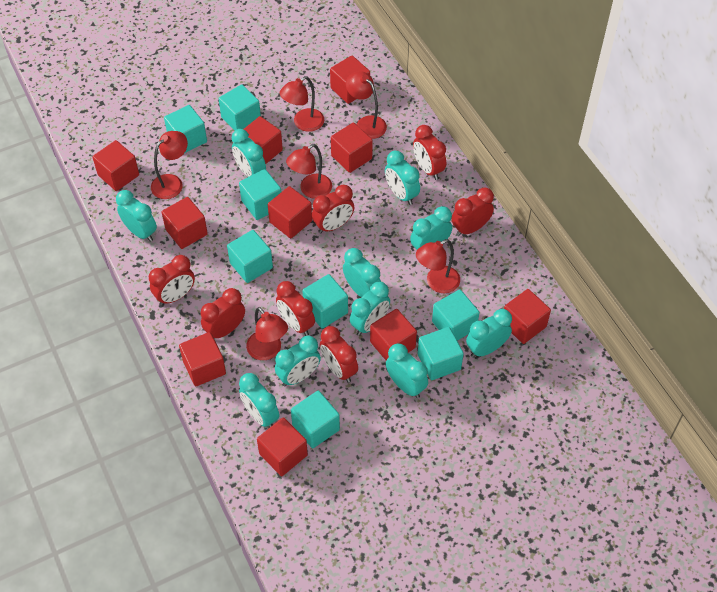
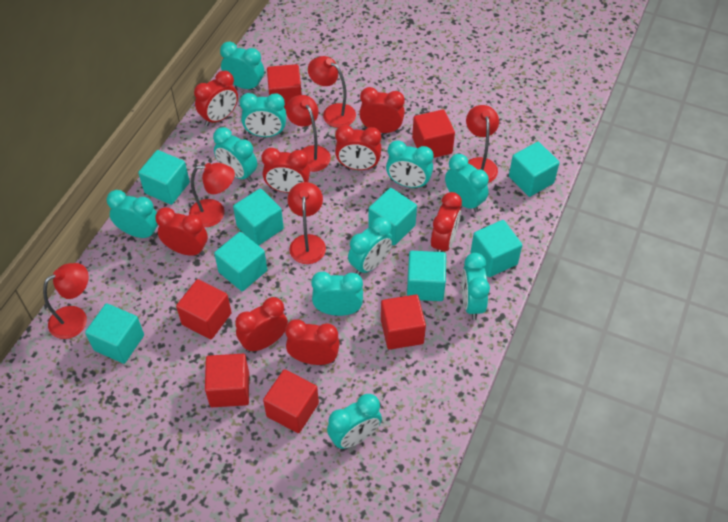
red clock: [149,255,195,305] [201,288,245,339] [276,281,315,336] [312,185,354,233] [320,326,358,383] [413,125,446,180] [452,187,494,236] = 7 -> [155,207,208,256] [194,71,238,126] [235,297,288,353] [261,148,310,193] [285,319,340,365] [335,125,381,170] [359,87,405,133] [431,192,462,252] = 8
red cube: [92,140,139,191] [161,197,208,249] [179,332,226,386] [244,116,283,164] [257,417,308,476] [268,186,312,238] [330,56,370,104] [331,123,373,173] [370,309,417,361] [504,289,551,344] = 10 -> [176,279,232,339] [205,354,249,407] [263,369,319,433] [267,64,302,110] [381,294,426,350] [412,109,455,158] = 6

